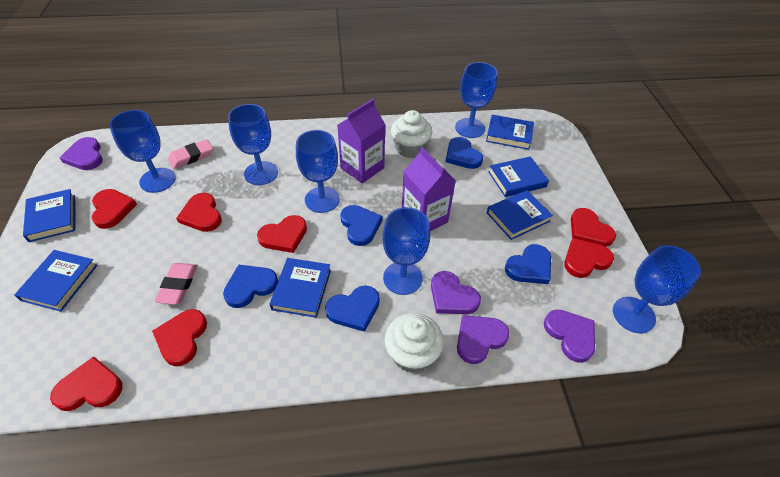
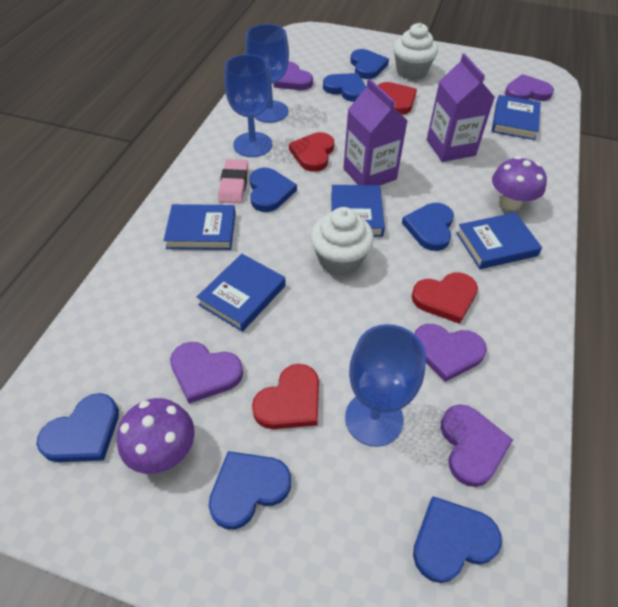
blue book: [14,250,98,312] [23,189,75,242] [269,258,331,318] [486,115,534,150] [487,190,553,240] [488,156,549,197] = 6 -> [164,204,236,250] [197,254,286,332] [331,185,385,237] [456,212,542,269] [492,95,541,140] = 5
blue goblet: [109,110,176,193] [228,104,278,185] [296,130,340,213] [382,207,430,295] [455,62,498,138] [613,245,701,333] = 6 -> [224,54,272,157] [245,24,289,123] [345,324,426,447] = 3
blue heart: [223,265,278,308] [325,286,380,332] [340,205,383,246] [445,137,483,169] [505,244,551,284] = 5 -> [36,393,119,462] [209,451,291,530] [250,168,297,212] [323,73,366,102] [350,49,389,79] [402,203,454,251] [413,496,502,583] = 7
pink eraser: [154,263,197,305] [168,139,213,169] = 2 -> [218,159,248,203] = 1
purple heart: [60,137,103,170] [431,271,481,314] [457,315,510,364] [544,309,595,363] = 4 -> [170,342,243,404] [274,61,313,90] [414,324,487,382] [441,404,513,487] [505,74,554,101] = 5
purple mushroom: none = 0 -> [117,398,195,474] [492,156,547,210] = 2
red heart: [50,357,122,411] [92,189,137,229] [152,309,207,366] [176,193,222,232] [257,215,307,253] [564,238,614,278] [571,208,616,247] = 7 -> [252,364,319,429] [289,132,334,172] [378,82,417,115] [411,272,478,324] = 4

